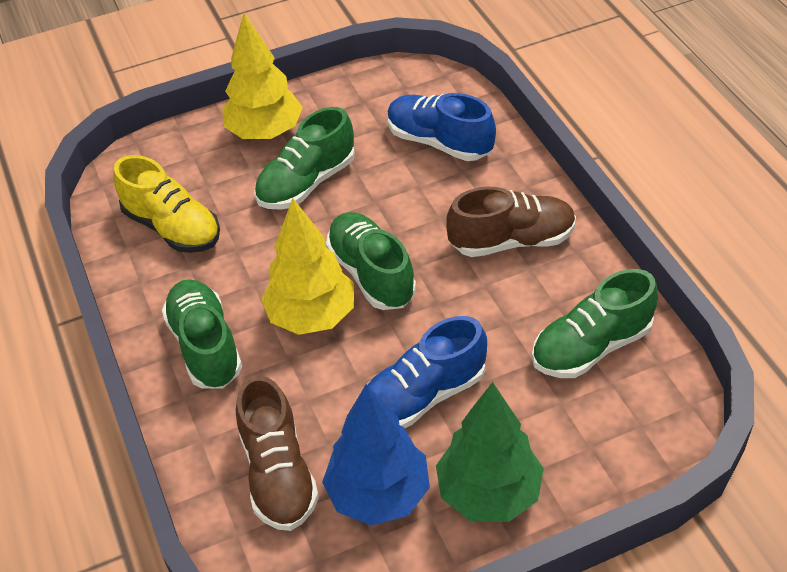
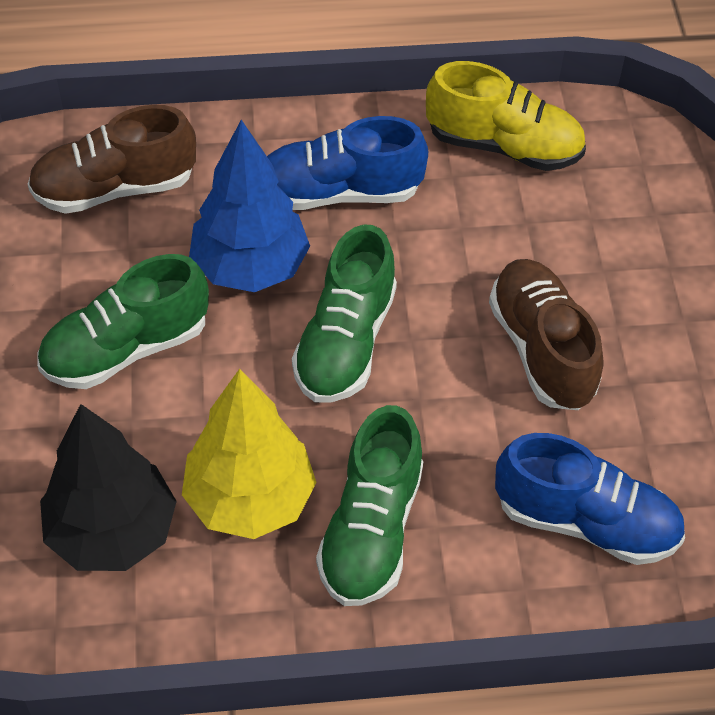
black tree: none = 0 -> [40,404,177,571] = 1
green shoe: [162,279,242,389] [254,107,355,210] [326,212,416,310] [532,269,658,378] = 4 -> [37,254,209,389] [292,225,397,403] [316,405,423,606] = 3
green tree: [436,382,544,522] = 1 -> none = 0
yellow tree: [222,13,303,139] [261,198,354,335] = 2 -> [182,369,316,539] = 1

